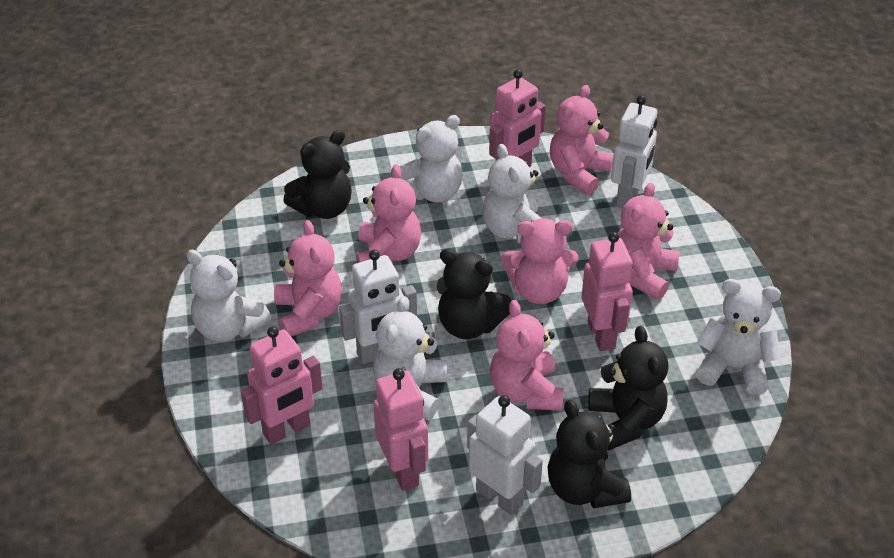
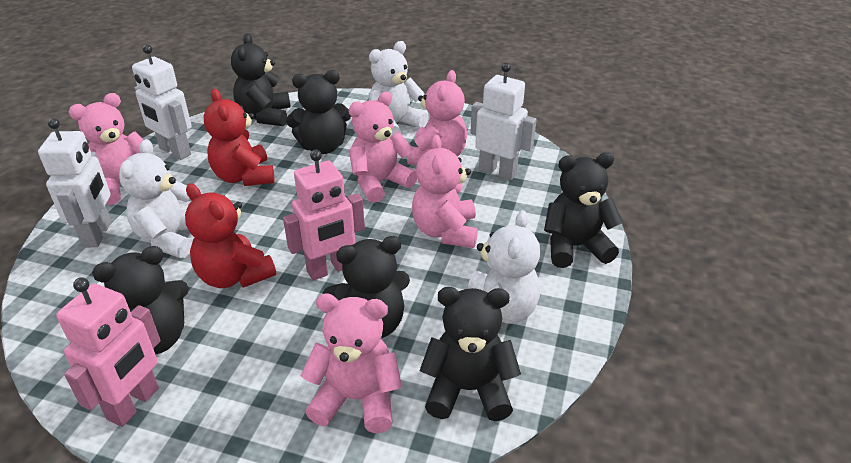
black teddy bear: [283,130,352,219] [437,249,511,339] [548,399,631,508] [588,326,669,450] = 4 -> [92,246,189,355] [231,33,291,126] [286,70,351,154] [323,236,410,338] [420,287,521,421] [544,152,623,268] = 6
pink robot: [241,326,323,445] [373,368,428,491] [489,69,546,167] [581,232,633,351] = 4 -> [56,277,160,427] [283,150,365,280] = 2
pink teddy bear: [274,220,342,337] [357,164,421,264] [490,300,563,411] [501,218,578,304] [550,85,614,195] [618,183,679,300] = 6 -> [69,93,154,205] [301,294,402,433] [349,92,417,203] [407,70,467,165] [412,135,478,248] = 5
red teddy bear: none = 0 -> [185,183,276,288] [204,89,275,186] = 2
white teddy bear: [186,250,271,342] [373,296,447,420] [399,115,463,203] [482,144,542,243] [696,279,781,395] = 5 -> [119,139,192,258] [369,41,429,137] [468,210,540,324] = 3

